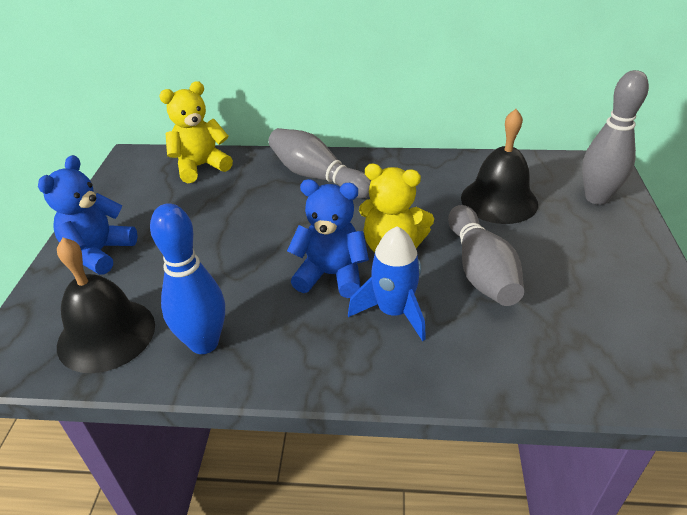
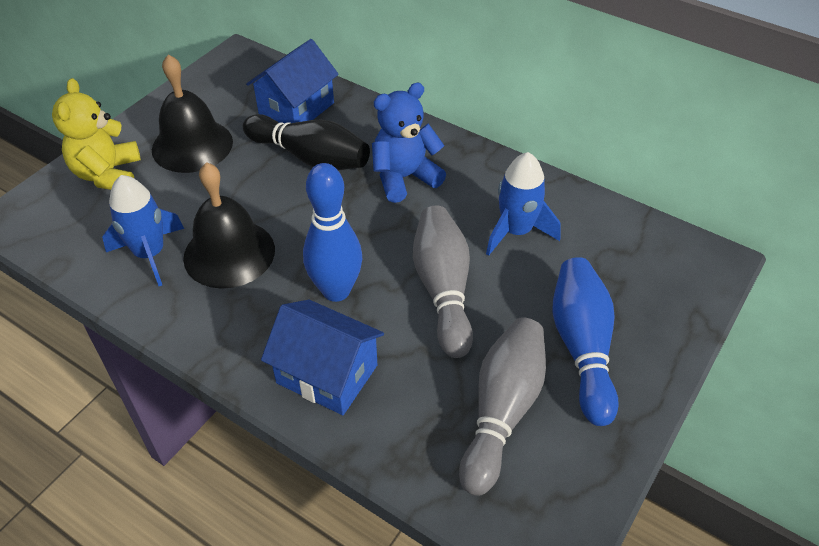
black bowling pin: none = 0 -> [243,114,370,171] = 1
blue bowling pin: [150,203,225,354] = 1 -> [303,163,362,302] [552,257,619,426] = 2
blue house: none = 0 -> [246,39,339,124] [261,300,384,415] = 2
blue rocket: [348,226,426,341] = 1 -> [102,175,184,286] [486,152,561,256] = 2
blue teddy bear: [38,155,138,275] [287,179,369,298] = 2 -> [372,83,446,203] = 1
grey bowling pin: [268,128,371,198] [448,205,524,306] [582,70,649,205] = 3 -> [413,206,473,358] [459,318,546,496] = 2
yellow teddy bear: [159,81,233,183] [359,164,434,252] = 2 -> [52,78,141,190] = 1

